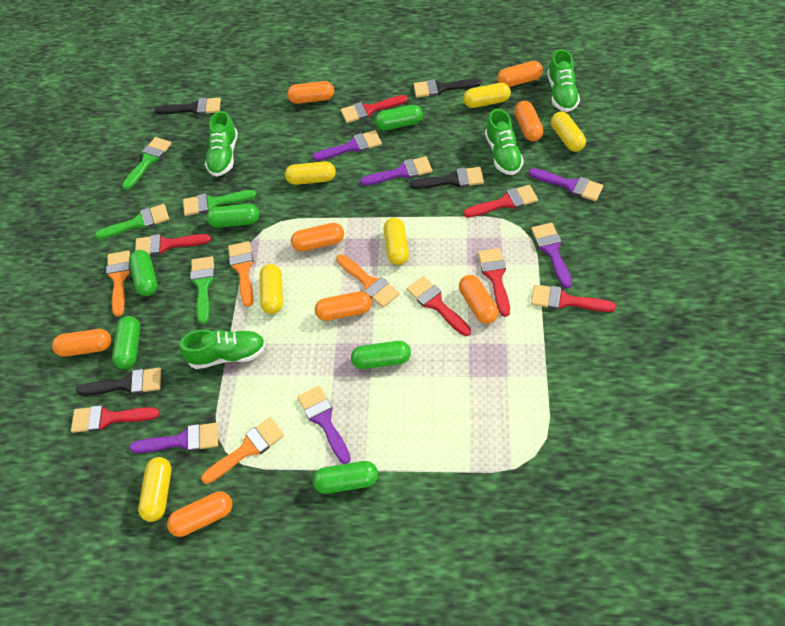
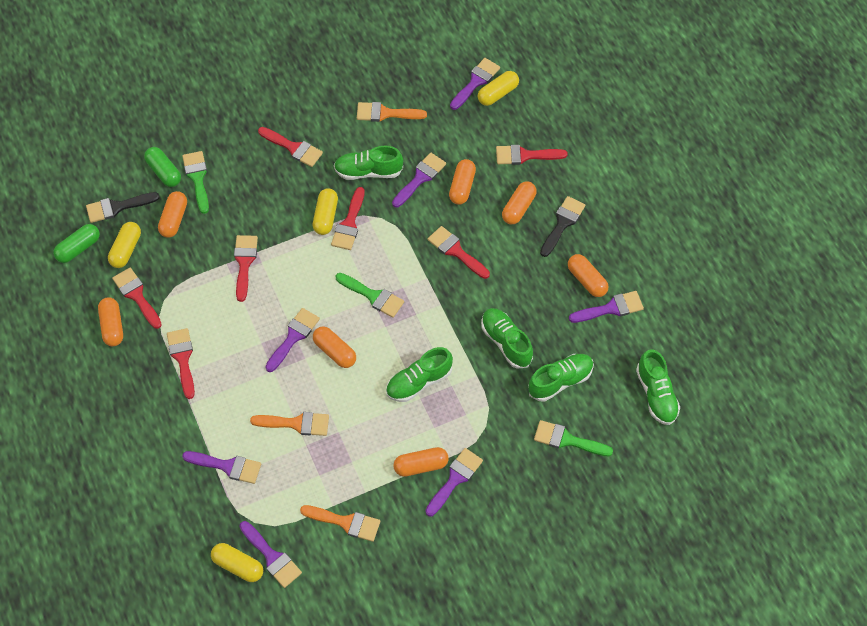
black brush: [76,368,161,396] [154,98,221,115] [410,167,484,189] [413,79,481,97] = 4 -> [86,192,160,223] [540,196,585,257] = 2
green brush: [95,204,169,239] [122,137,172,190] [183,190,256,216] [190,256,215,324] = 4 -> [182,151,209,214] [336,273,404,318] [534,420,613,456] = 3
green capsule: [112,316,140,369] [129,250,158,296] [206,204,259,228] [313,461,378,494] [351,341,411,369] [375,105,423,130] = 6 -> [53,224,100,263] [144,147,181,187] = 2
green shoe: [179,329,266,369] [205,111,238,177] [485,109,524,175] [547,49,580,112] = 4 -> [334,146,403,180] [386,347,453,402] [481,308,533,369] [528,354,594,402] [636,349,680,425] = 5
orange brush: [106,250,131,317] [201,417,284,484] [228,241,254,307] [336,254,399,308] = 4 -> [250,412,329,436] [300,505,380,542] [357,102,427,122] = 3
orange capsule: [52,329,112,357] [167,492,232,537] [287,81,334,104] [291,223,344,252] [315,291,372,321] [459,275,498,324] [497,61,543,87] [514,101,544,141] = 8 -> [98,297,123,346] [158,191,187,238] [313,326,356,368] [393,447,449,477] [449,159,476,205] [502,181,537,224] [568,254,609,297] = 7
purple brush: [129,423,218,453] [298,386,351,464] [312,130,382,161] [360,156,432,186] [528,168,603,201] [531,223,572,289] = 6 -> [182,451,261,484] [239,521,302,588] [265,308,320,372] [392,153,446,208] [425,448,483,516] [450,58,500,110] [569,291,644,323] = 7
yellow capsule: [138,457,172,522] [260,264,283,314] [285,161,336,185] [384,218,409,265] [463,83,511,108] [551,112,586,152] = 6 -> [108,222,141,268] [211,543,263,582] [313,188,338,235] [478,71,519,106] = 4

